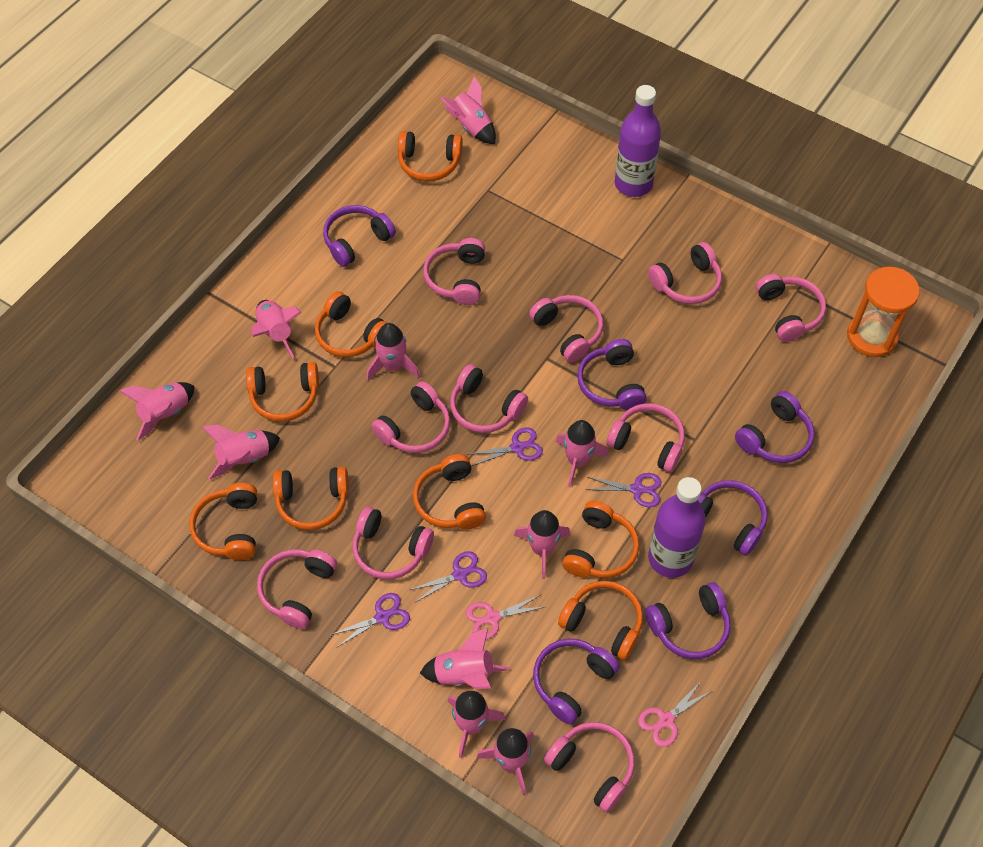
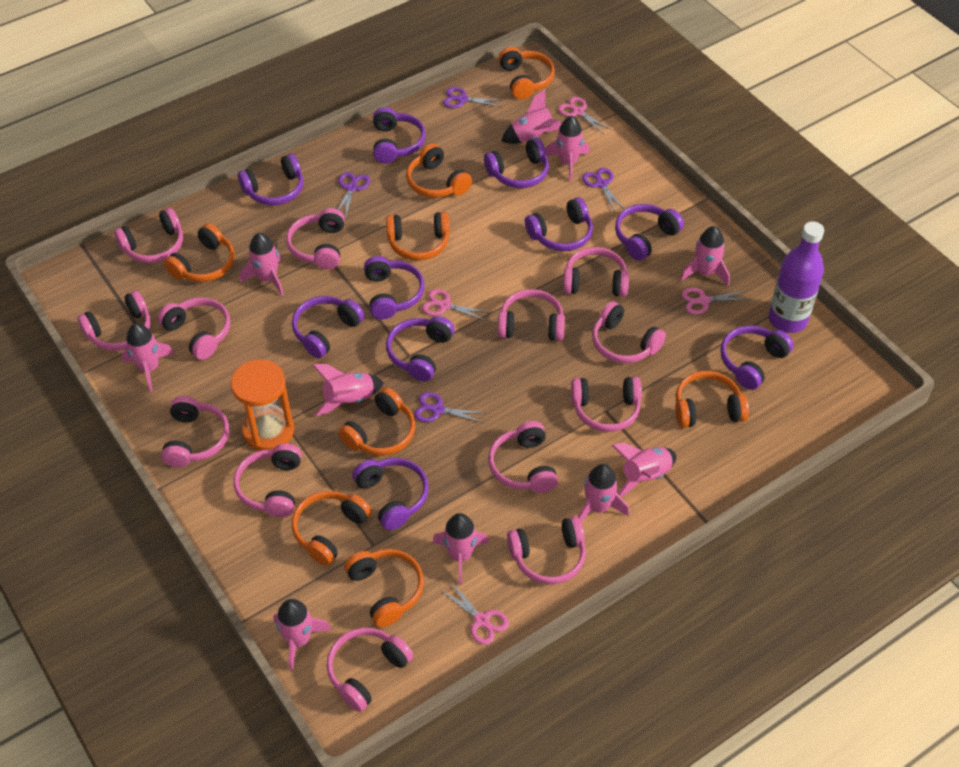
pink headphones: [257,549,337,629] [352,506,434,579] [371,381,450,453] [423,238,485,305] [450,364,528,433] [529,295,603,362] [544,722,635,812] [607,403,685,472] [648,242,722,304] [756,274,826,342] = 10 -> [77,290,151,351] [114,208,183,263] [158,297,230,360] [161,396,229,467] [234,444,302,517] [286,208,345,269] [326,627,414,712] [488,421,558,493] [498,289,565,341] [507,516,586,585] [563,247,629,297] [571,377,642,432] [592,301,666,363] = 13
pink scissors: [466,595,544,639] [638,680,713,747] = 2 -> [422,289,490,321] [439,582,509,645] [558,97,611,134] [682,288,750,315] = 4
purple bottle: [615,85,661,197] [648,477,706,578] = 2 -> [768,221,824,333] = 1
purple headphones: [323,205,396,267] [533,639,620,725] [577,339,647,410] [645,582,730,659] [698,480,768,556] [735,391,814,463] = 6 -> [238,154,304,206] [292,296,365,359] [352,458,429,530] [364,256,424,319] [373,107,426,163] [386,316,454,381] [484,138,549,188] [525,197,593,251] [615,204,684,261] [720,326,794,390] = 10

